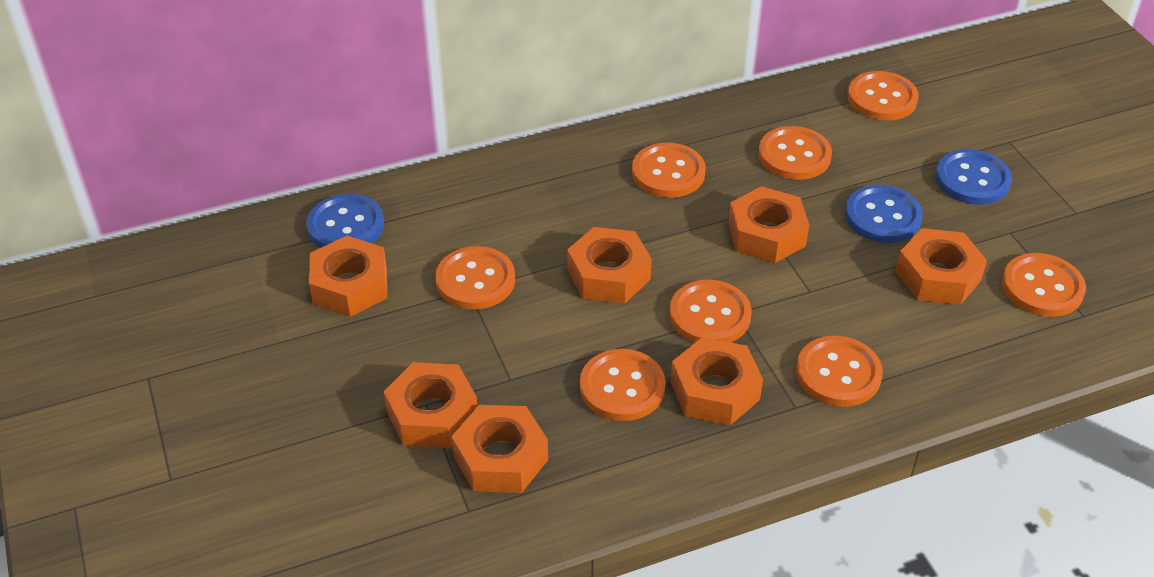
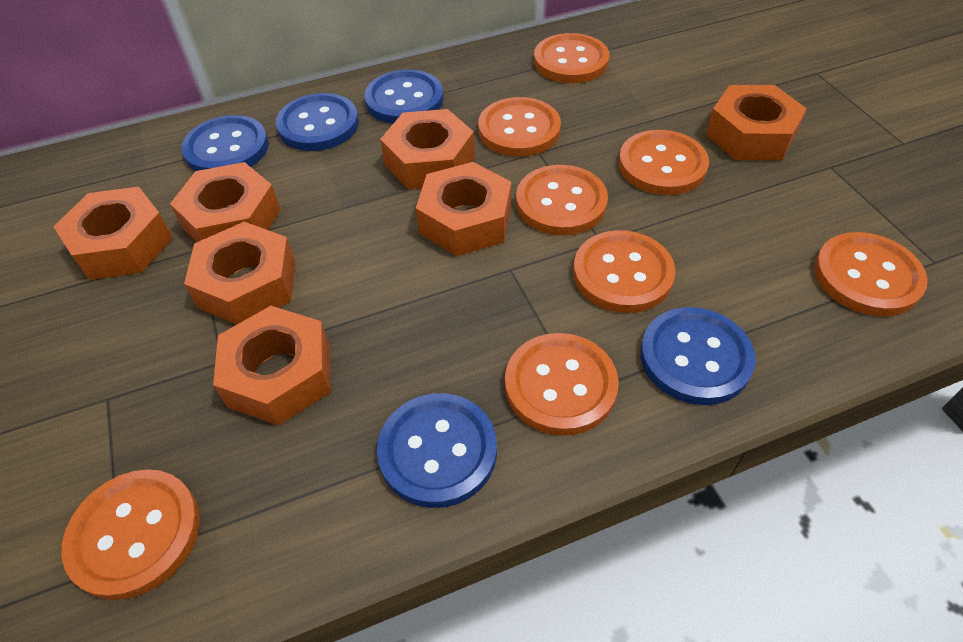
blue button: [306,194,384,248] [845,185,923,243] [935,149,1012,205] = 3 -> [181,115,269,171] [276,93,359,151] [364,69,443,124] [377,393,497,508] [640,307,756,405] = 5

